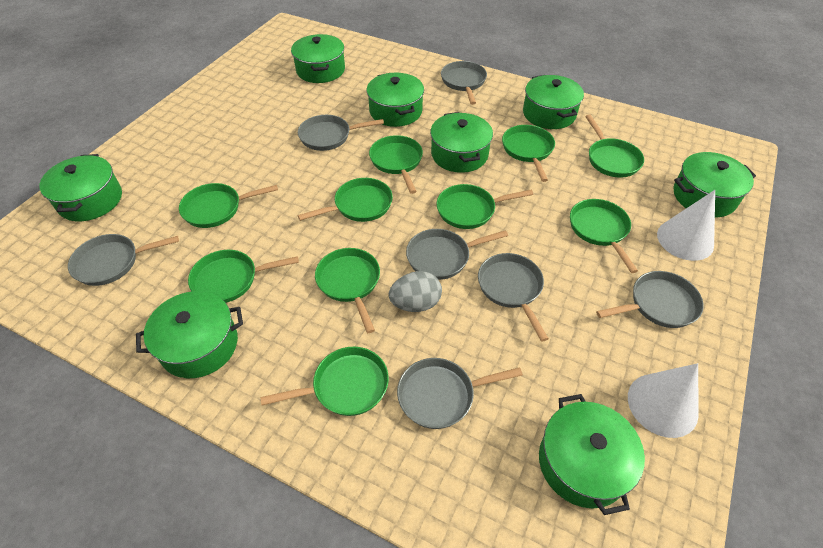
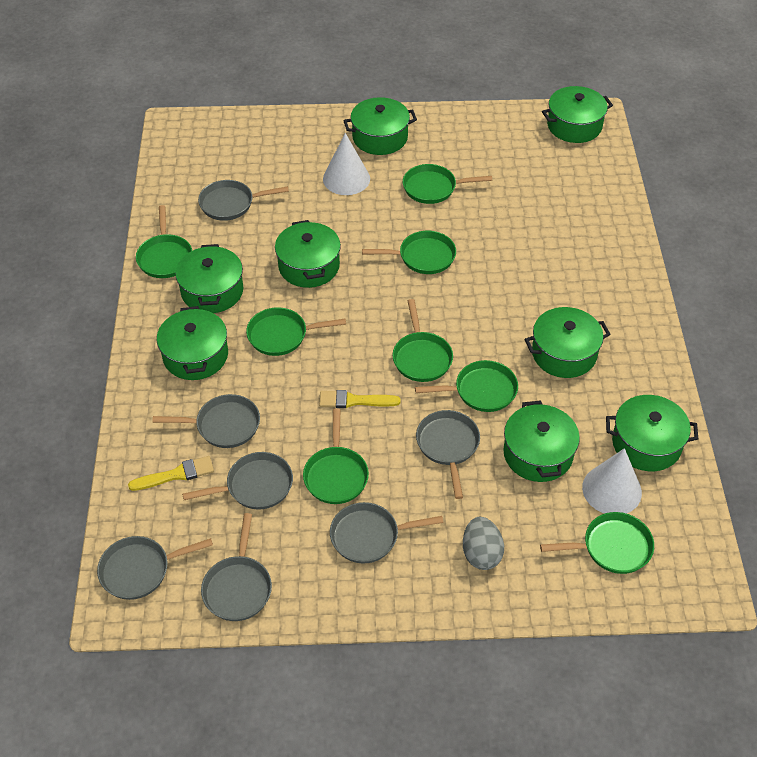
green pan: [179,183,278,228] [188,250,299,303] [260,347,389,416] [298,178,393,222] [315,248,380,333] [369,135,423,194] [437,184,533,229] [502,125,555,182] [570,199,638,273] [585,114,644,177] = 10 -> [136,205,192,278] [246,307,346,356] [303,408,369,504] [362,231,456,274] [393,299,453,382] [403,164,492,204] [415,360,518,412] [540,512,654,574] = 8
yellow brush: none = 0 -> [128,456,214,491] [319,390,400,408] = 2

